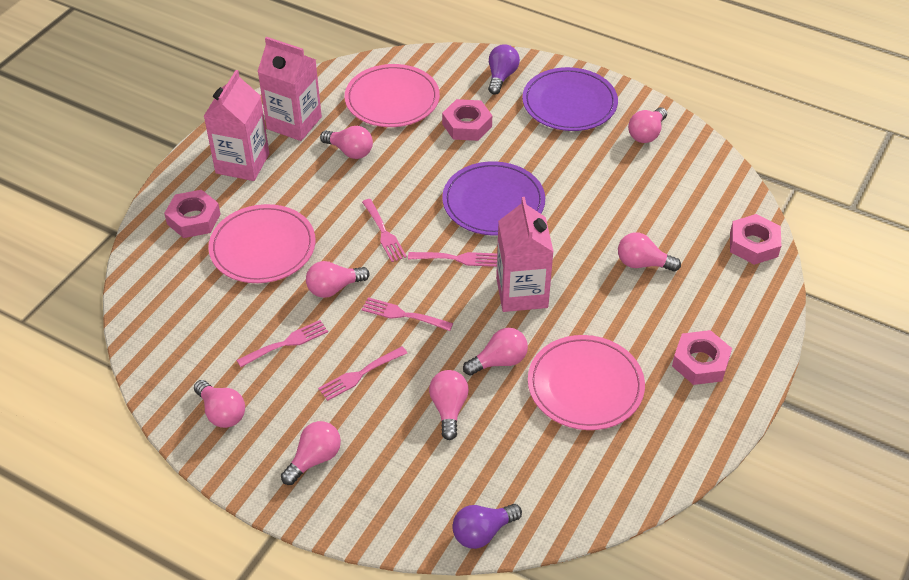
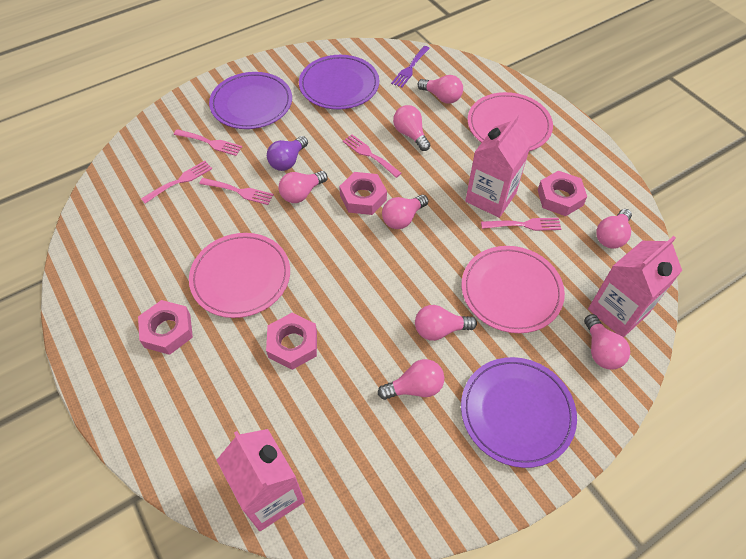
purple fork: none = 0 -> [391,46,430,88] = 1
purple light bulb: [452,504,522,549] [488,45,520,95] = 2 -> [267,136,308,171] = 1
purple plate: [442,161,545,236] [522,67,618,131] = 2 -> [209,72,292,129] [299,55,379,110] [461,357,577,468] = 3

